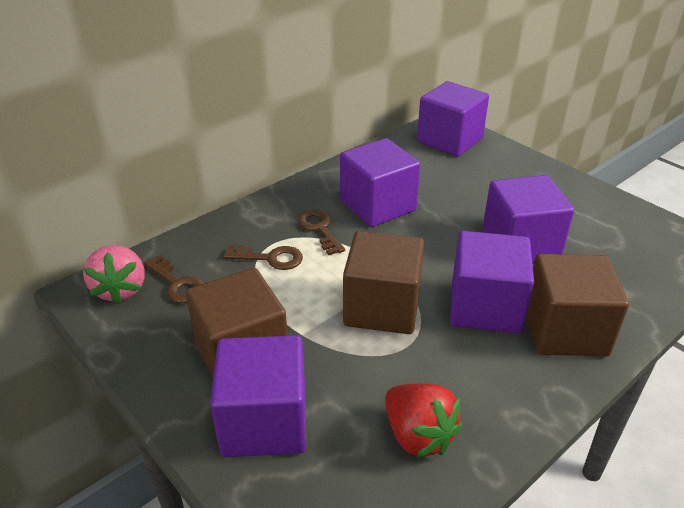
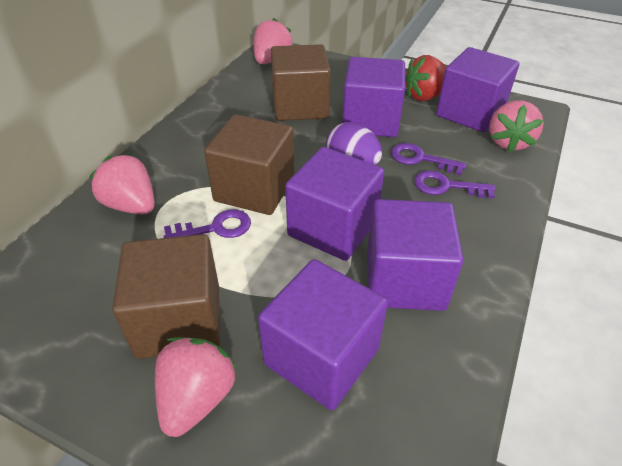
brown key: [144,255,204,303] [223,245,303,270] [298,210,345,255] = 3 -> none = 0
pink strawberry: [83,245,145,304] = 1 -> [89,154,155,214] [155,337,237,437] [254,18,293,64] [489,101,544,152] = 4
purple egg: none = 0 -> [326,122,382,165] = 1
purple key: none = 0 -> [163,209,251,238] [391,143,466,175] [414,171,495,199] = 3

